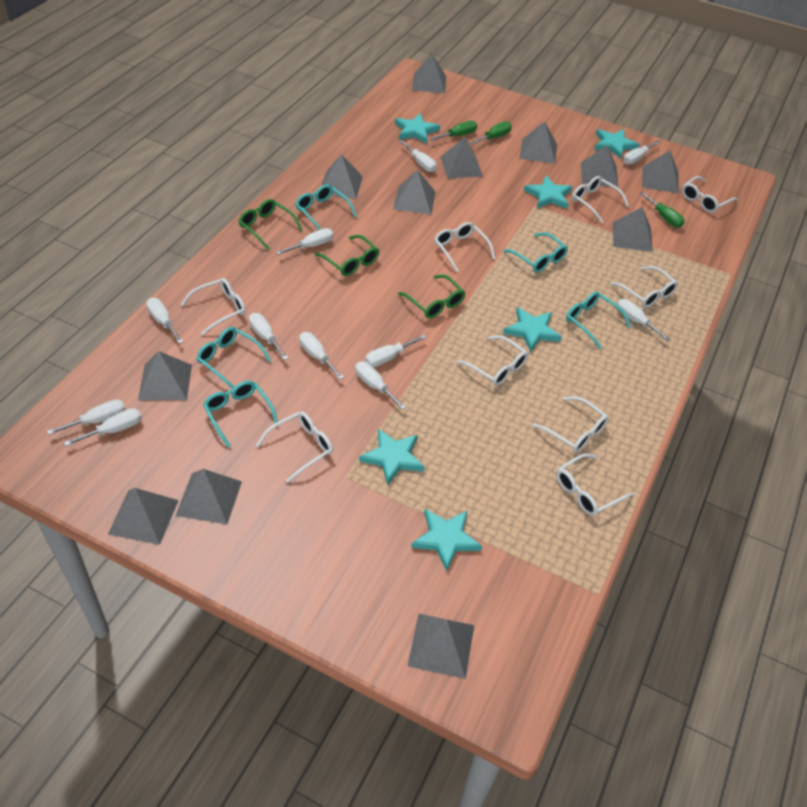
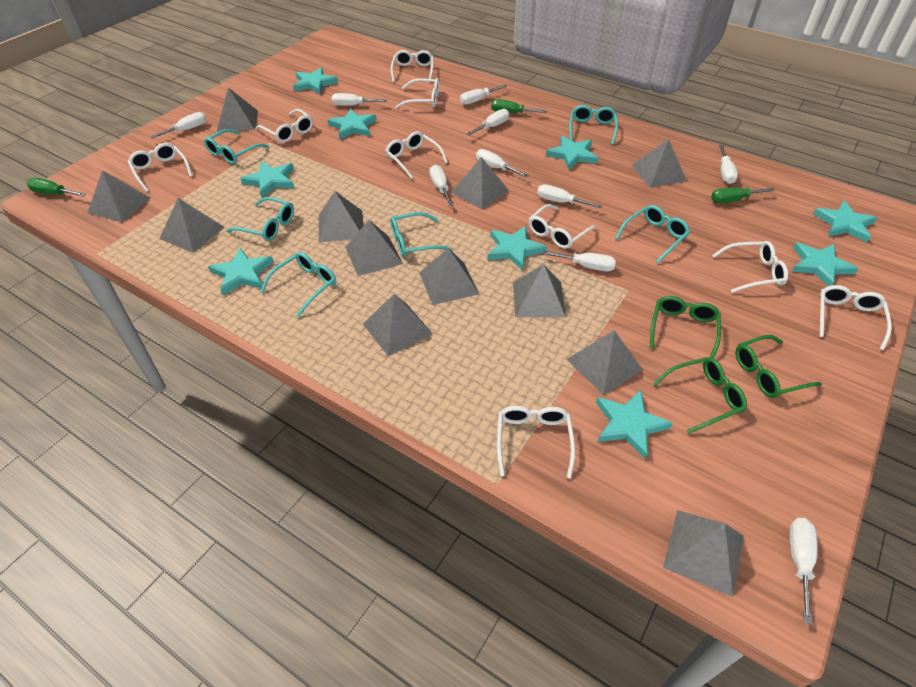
turquoise glasses: [196,327,271,389] [203,381,279,448] [295,184,357,230] [503,232,568,272] [566,291,631,349] = 5 -> [204,129,269,164] [226,197,294,241] [260,252,336,317] [390,212,452,257] [569,105,618,145] [615,205,690,263] = 6
turquoise star: [359,429,425,485] [395,114,440,144] [411,509,482,571] [503,307,562,352] [524,175,573,209] [594,129,640,159] = 6 -> [208,247,274,295] [240,161,294,197] [293,67,338,95] [327,108,377,139] [487,226,547,271] [546,136,598,170] [596,390,673,459] [791,242,859,286] [813,201,877,243] = 9
white screwdriver: [47,399,126,435] [64,408,142,446] [146,298,183,344] [249,313,288,360] [276,228,334,255] [299,332,344,379] [355,362,406,410] [365,335,426,367] [399,140,437,172] [617,299,671,341] [623,140,660,165] = 11 -> [150,112,207,139] [332,93,387,106] [430,165,454,206] [460,85,507,105] [467,109,509,136] [476,149,529,178] [537,184,602,208] [542,251,616,271] [719,145,738,184] [790,518,818,624] = 10

